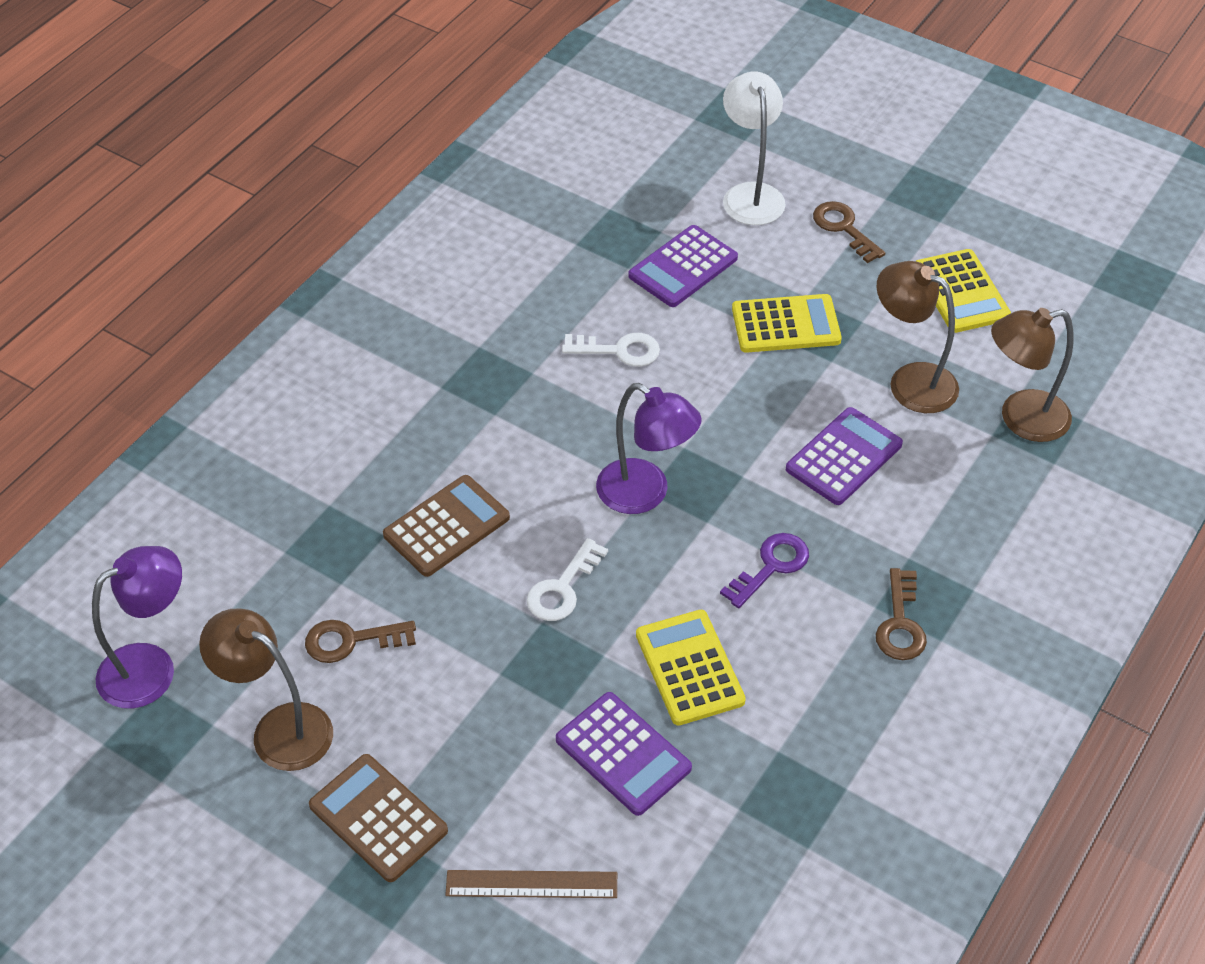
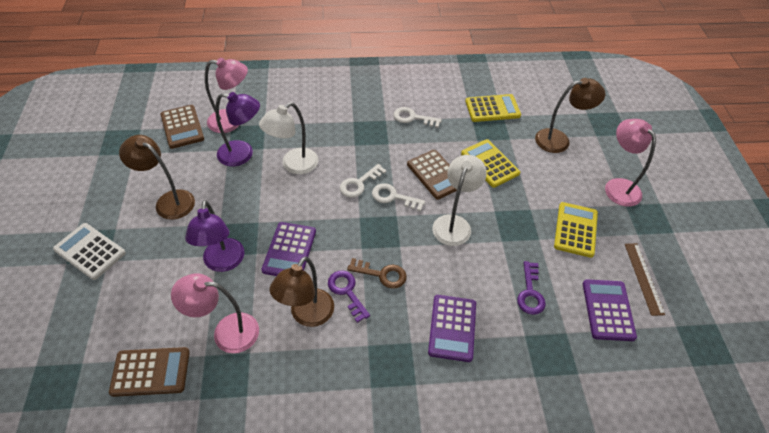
brown calculator: [309,754,448,882] [383,475,510,577] = 2 -> [109,347,190,397] [160,105,204,149] [407,150,457,200] = 3
brown key: [305,620,416,663] [813,201,885,263] [876,568,927,660] = 3 -> [347,258,407,289] = 1
pink lamp: none = 0 -> [171,273,259,353] [205,58,248,133] [605,119,656,207] = 3
purple key: [720,533,809,608] = 1 -> [328,270,370,323] [517,261,546,315] = 2
white calculator: none = 0 -> [53,223,126,280] = 1
white key: [527,538,608,621] [562,333,660,367] = 2 -> [340,164,387,198] [372,183,425,211] [394,107,442,128] = 3
white lamp: [723,72,786,225] = 1 -> [259,102,318,174] [432,155,487,246] = 2

